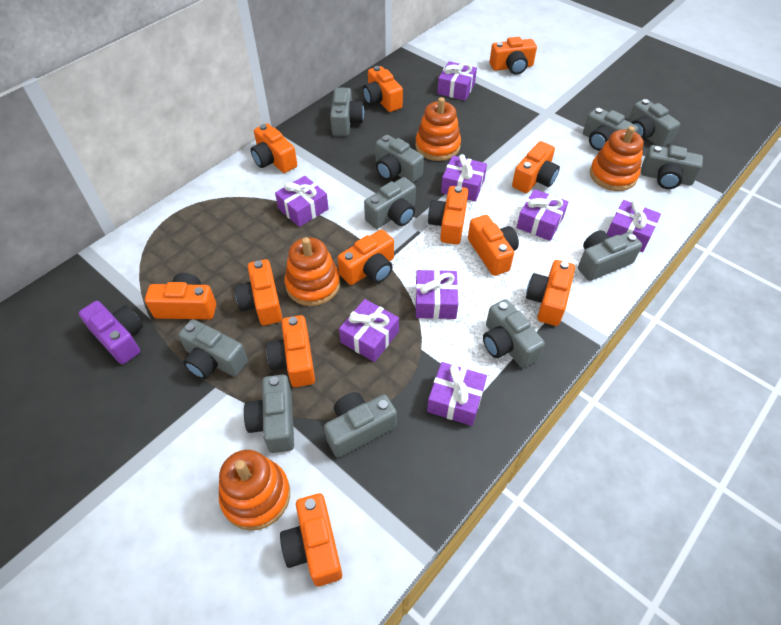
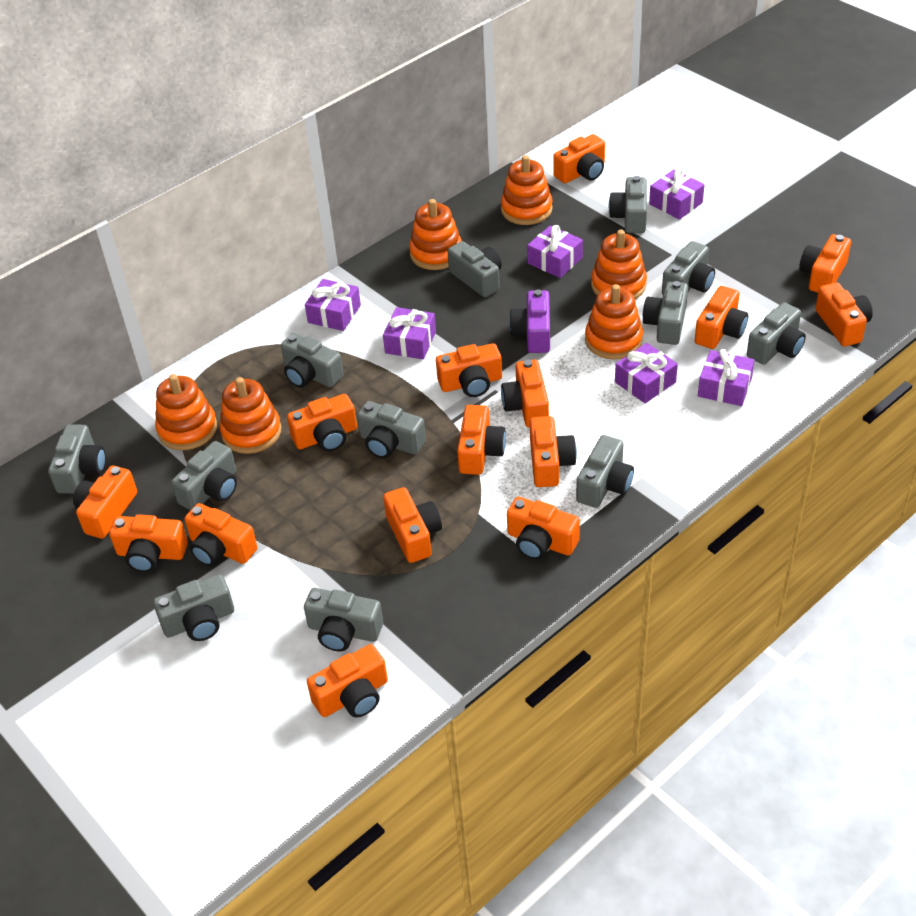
grey camera: [178,319,248,379] [244,375,294,453] [324,392,397,458] [330,87,364,136] [364,177,416,229] [375,135,424,183] [483,299,545,368] [578,230,642,281] [583,107,639,151] [628,99,680,147] [641,145,703,189] = 11 -> [48,424,106,494] [153,574,234,641] [171,441,237,511] [281,333,344,388] [304,588,383,652] [357,401,426,458] [447,241,502,298] [576,435,634,508] [609,176,647,233] [643,281,688,345] [662,241,715,295] [747,302,806,365] = 12
orange camera: [145,273,216,320] [235,259,282,325] [251,123,297,173] [266,315,315,387] [280,493,342,586] [337,229,394,285] [363,66,403,112] [428,186,468,244] [468,215,519,276] [490,37,537,75] [512,141,560,193] [526,260,575,326] = 12 -> [73,465,137,539] [109,514,188,572] [184,503,257,566] [287,394,357,451] [307,644,388,718] [383,487,442,563] [436,343,502,397] [457,405,506,475] [501,360,549,427] [507,497,580,560] [530,416,577,487] [553,134,605,183] [695,286,748,349] [799,234,851,293] [815,282,873,347] = 15
orange stacking toy: [219,450,290,531] [284,237,340,306] [415,97,461,161] [590,126,644,191] = 4 -> [155,374,217,450] [220,377,281,454] [409,199,462,270] [501,155,553,225] [585,284,643,360] [591,230,647,299] = 6
purple gift: [275,176,329,227] [339,299,399,362] [415,270,458,319] [427,362,487,426] [437,61,477,101] [441,154,487,201] [516,189,568,241] [607,200,661,252] = 8 -> [305,279,361,331] [383,307,436,359] [527,225,583,278] [615,343,678,403] [649,168,704,220] [698,349,755,406] = 6

